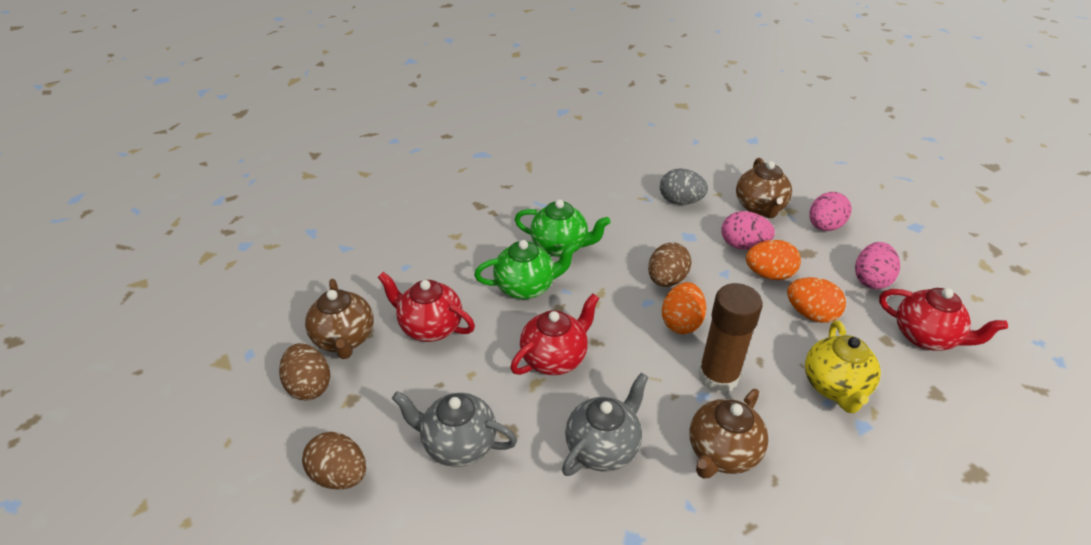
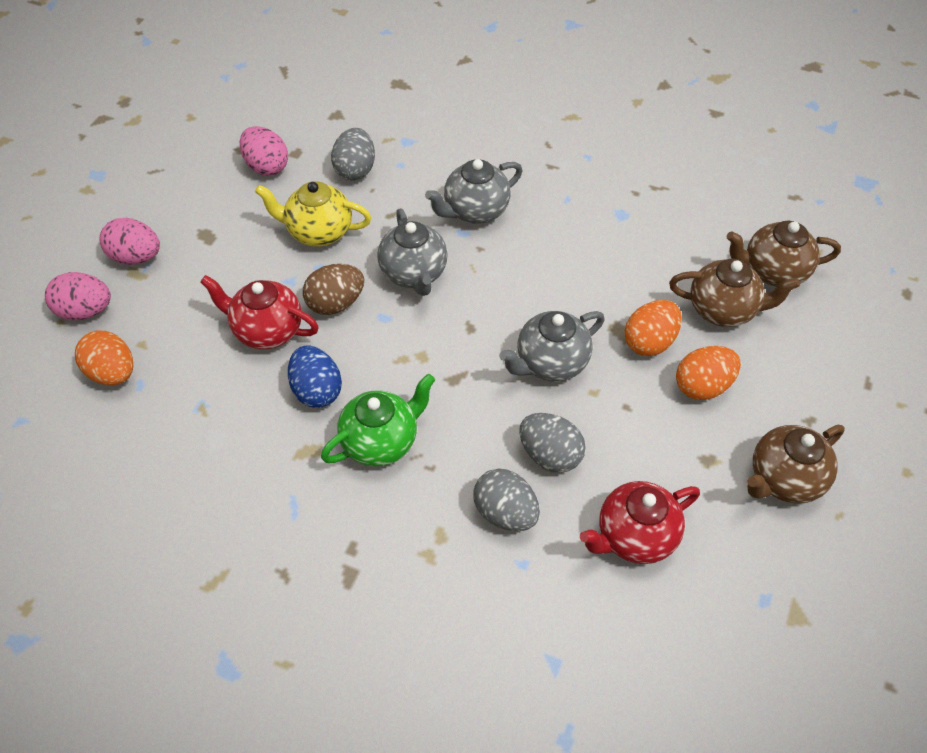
blue egg: none = 0 -> [288,345,342,408] = 1
brown egg: [279,343,330,400] [302,432,366,490] [648,243,692,287] = 3 -> [303,264,364,315] = 1
brown glue stick: [698,283,763,393] = 1 -> none = 0
green teapot: [474,240,578,299] [514,199,611,257] = 2 -> [321,374,435,467] = 1
grey egg: [660,169,708,205] = 1 -> [331,128,375,180] [473,469,540,531] [519,413,586,473] = 3
grey teapot: [392,391,517,467] [562,373,649,476] = 2 -> [377,208,448,296] [425,159,522,224] [499,311,605,382] = 3
red teapot: [378,272,475,342] [510,294,599,375] [879,288,1008,351] = 3 -> [200,275,319,349] [580,481,700,564] = 2

